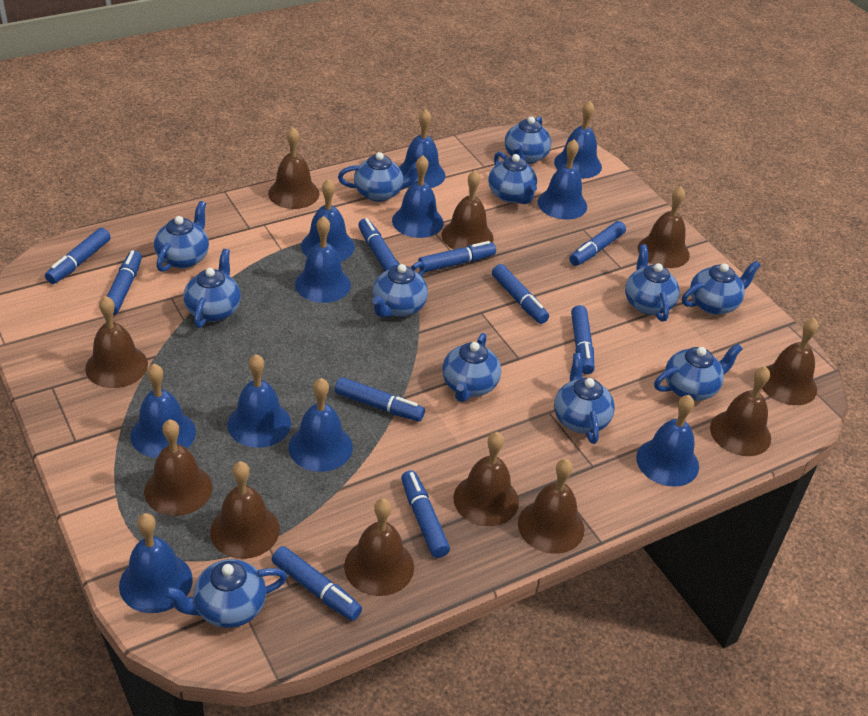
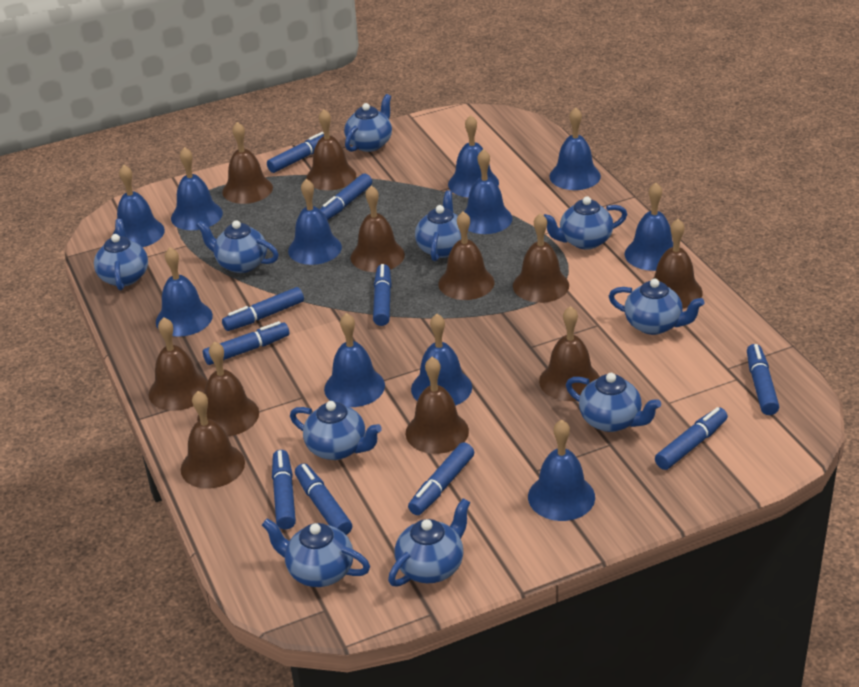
blue teapot: [154,201,209,272] [164,559,287,628] [183,249,241,328] [338,152,418,202] [372,261,428,318] [442,333,501,402] [488,152,537,204] [505,116,551,164] [554,353,615,444] [625,244,680,322] [654,344,743,401] [682,261,761,315] = 12 -> [94,219,148,290] [196,220,279,273] [262,519,370,587] [290,401,382,460] [344,94,392,152] [388,498,470,587] [415,191,468,261] [543,196,627,250] [566,373,661,432] [609,278,704,335] = 10

